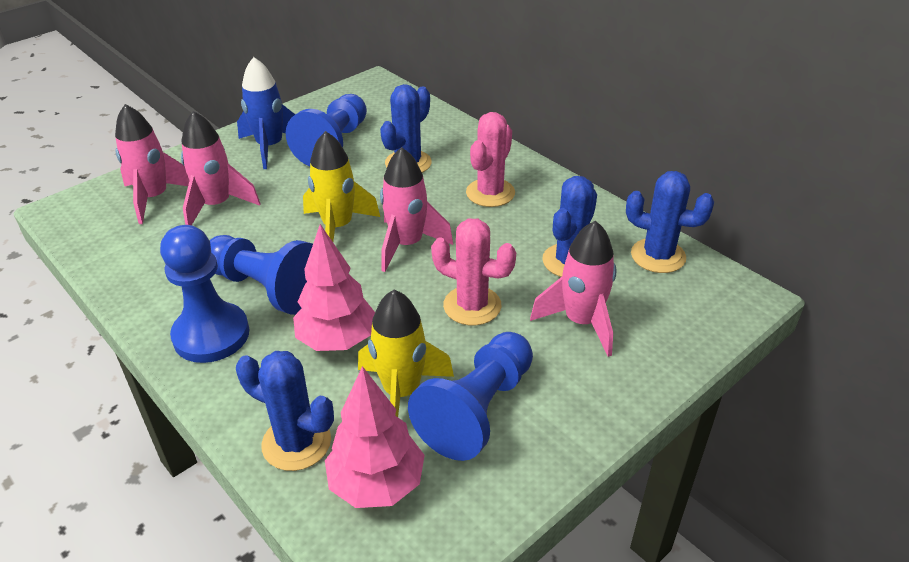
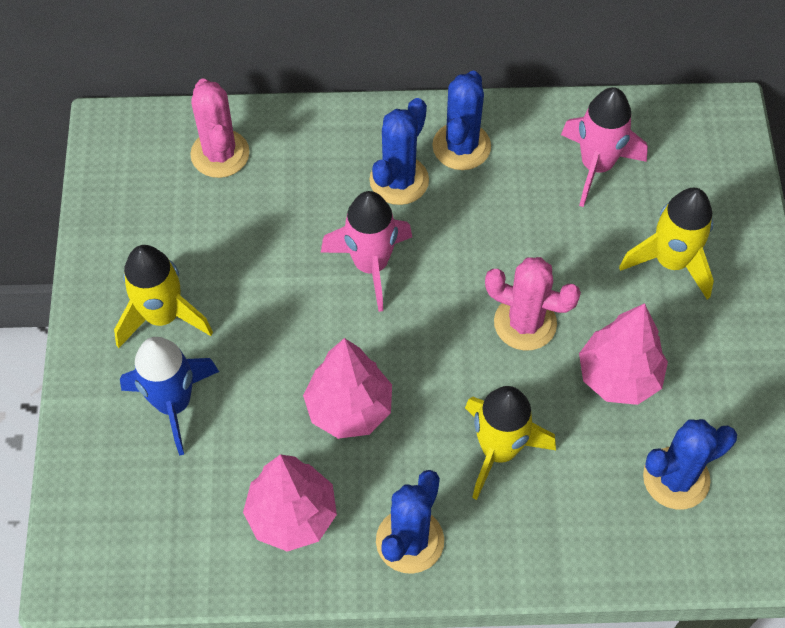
blue pawn: [160,225,250,363] [210,235,313,315] [286,94,367,166] [408,332,533,461] = 4 -> none = 0
pink rocket: [115,104,190,224] [181,111,261,225] [380,147,453,272] [530,221,616,357] = 4 -> [321,191,412,312] [561,87,648,207] = 2
pink tree: [293,224,375,351] [325,366,425,508] = 2 -> [243,454,337,552] [303,338,392,439] [579,303,668,405] = 3
yellow rocket: [303,131,380,242] [358,290,454,417] = 2 -> [114,245,213,348] [465,386,556,500] [619,188,714,299] = 3

